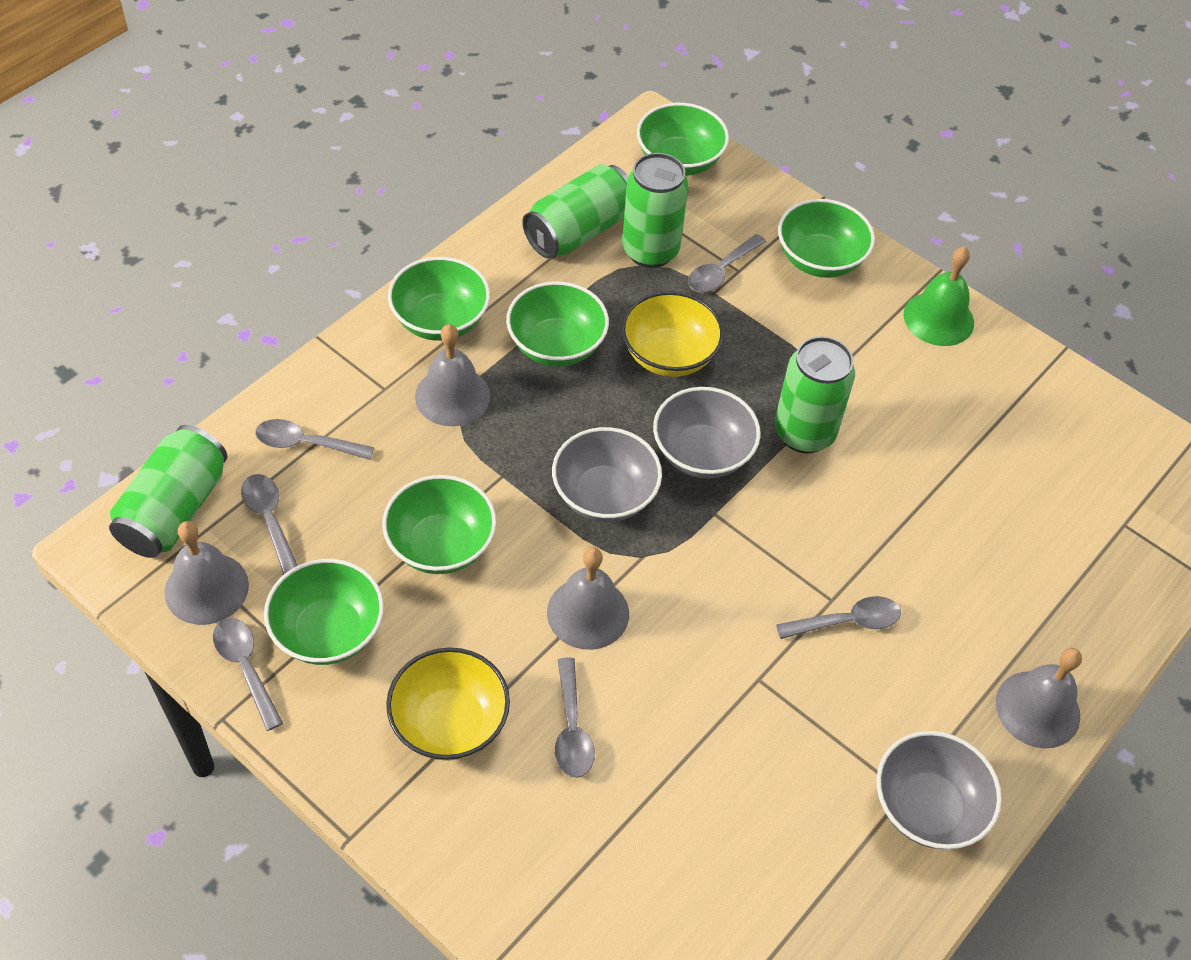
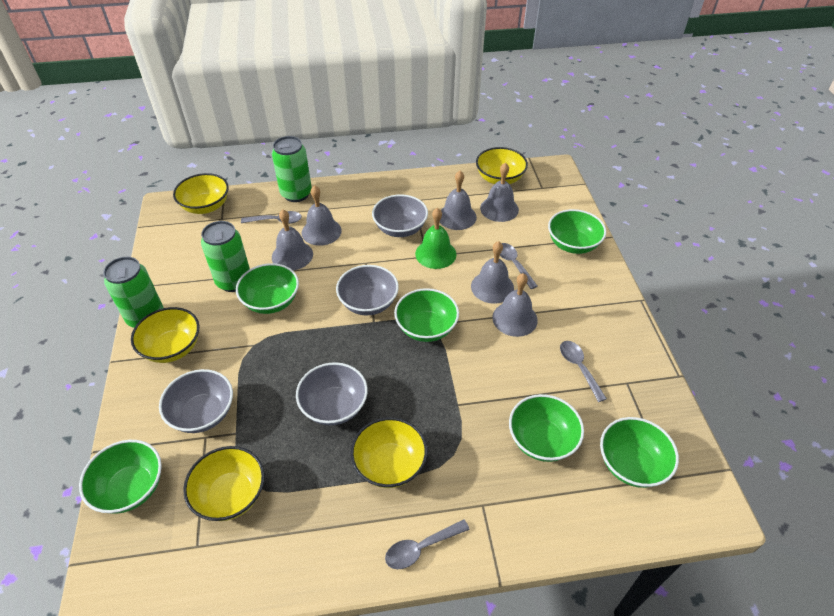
green can: [109,425,227,558] [522,164,628,258] [622,153,689,268] [775,336,855,453] = 4 -> [103,257,164,328] [201,221,250,292] [272,136,312,202] = 3
grey bell: [164,521,249,625] [415,324,490,426] [547,547,629,650] [996,648,1082,748] = 4 -> [272,209,313,270] [302,185,342,246] [440,171,477,230] [471,241,514,304] [480,163,519,222] [492,273,538,337] = 6
grey bowl: [552,427,662,522] [653,387,761,479] [877,731,1002,849] = 3 -> [159,369,233,433] [296,362,368,425] [336,265,399,315] [372,194,428,237] = 4
grey spoon: [213,618,283,731] [241,474,298,575] [255,419,374,460] [555,657,595,778] [688,234,766,293] [776,596,901,639] = 6 -> [241,211,302,224] [385,520,470,569] [500,243,538,289] [560,341,607,402] = 4
yellow bowl: [386,647,510,761] [621,291,724,377] = 2 -> [131,307,199,363] [173,173,229,214] [183,446,264,521] [351,417,427,488] [476,147,528,184] = 5

